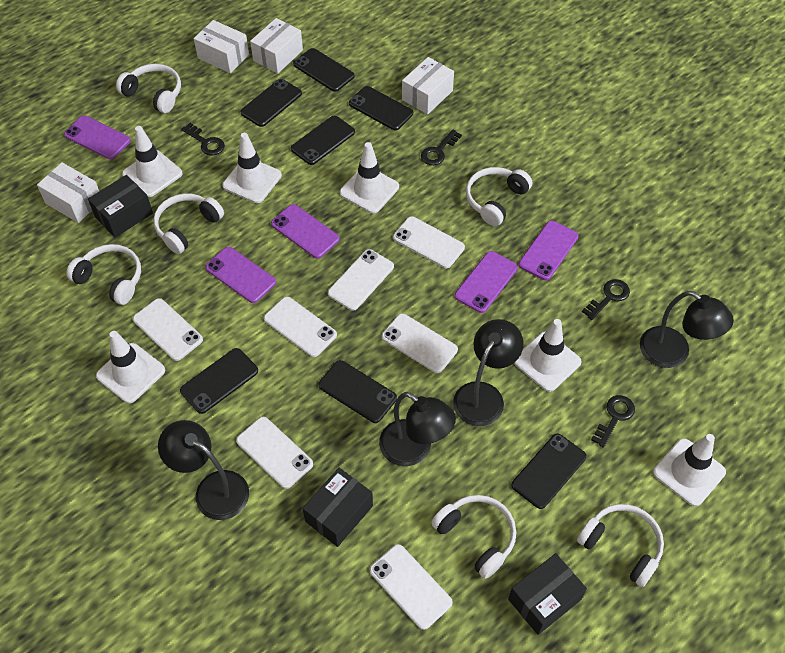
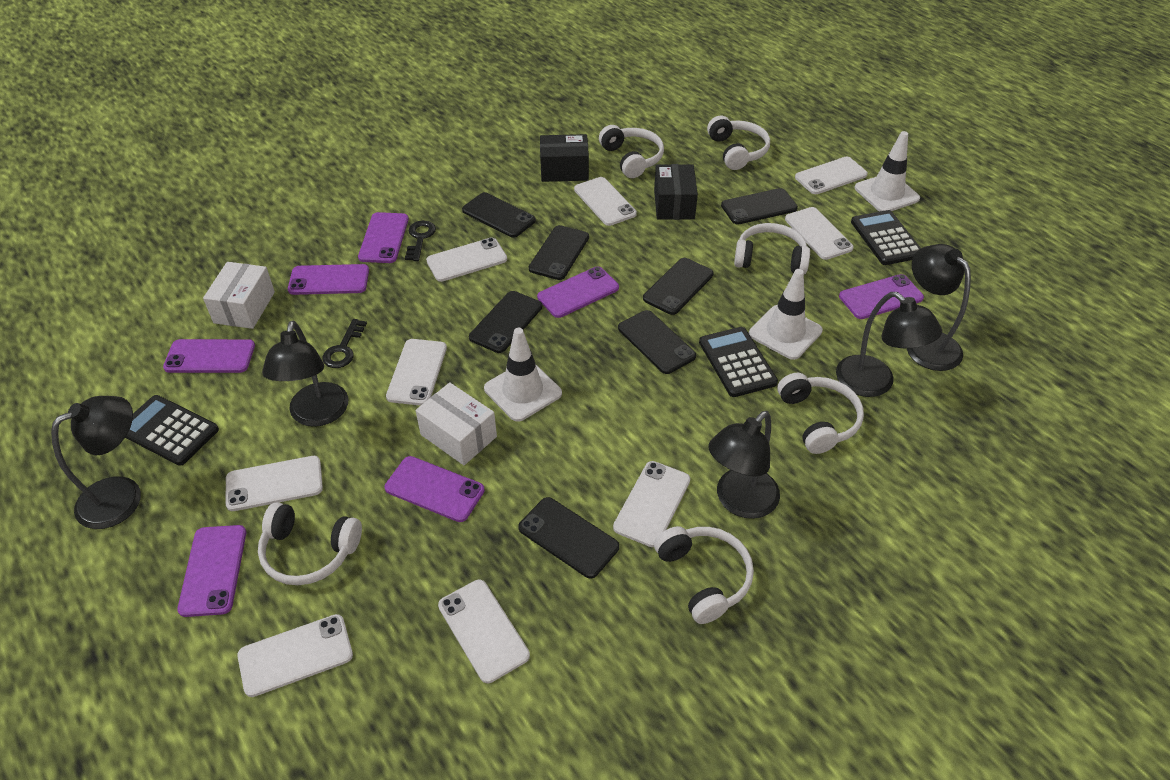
black box: [88,175,153,238] [302,468,373,547] [508,553,587,635] = 3 -> [540,134,589,182] [654,164,698,220] = 2
black calculator: none = 0 -> [125,395,219,466] [699,327,778,397] [851,210,921,265] = 3
black key: [181,123,225,156] [421,129,462,165] [582,279,630,320] [591,395,635,448] = 4 -> [322,319,367,368] [405,220,436,261] = 2
black lamp: [158,420,249,520] [379,392,456,466] [453,319,523,426] [640,291,734,368] = 4 -> [51,396,141,529] [262,321,348,427] [708,411,780,519] [836,292,942,397] [907,244,971,371] = 5
purple phone: [64,116,131,159] [205,247,276,303] [271,204,340,258] [455,251,518,313] [519,221,579,280] = 5 -> [163,339,255,373] [177,525,246,617] [288,264,369,295] [358,212,409,263] [385,456,485,522] [537,266,619,318] [839,274,924,319] = 7
white box: [37,162,99,223] [194,20,249,73] [250,18,303,73] [402,57,454,115] = 4 -> [203,262,275,329] [416,382,497,465] = 2
white phone: [133,298,203,361] [236,417,313,489] [264,297,337,357] [328,249,394,311] [370,544,453,630] [382,313,458,373] [393,216,465,268] = 7 -> [226,456,323,511] [238,614,353,697] [386,339,447,406] [426,238,507,282] [438,580,530,683] [574,177,637,226] [613,461,690,547] [785,207,854,260] [795,156,868,194] = 9
white traffic cone: [96,331,165,403] [122,126,182,197] [223,133,282,203] [340,142,399,213] [514,319,581,392] [653,434,726,506] = 6 -> [484,328,562,422] [749,269,823,360] [855,131,920,212] = 3

